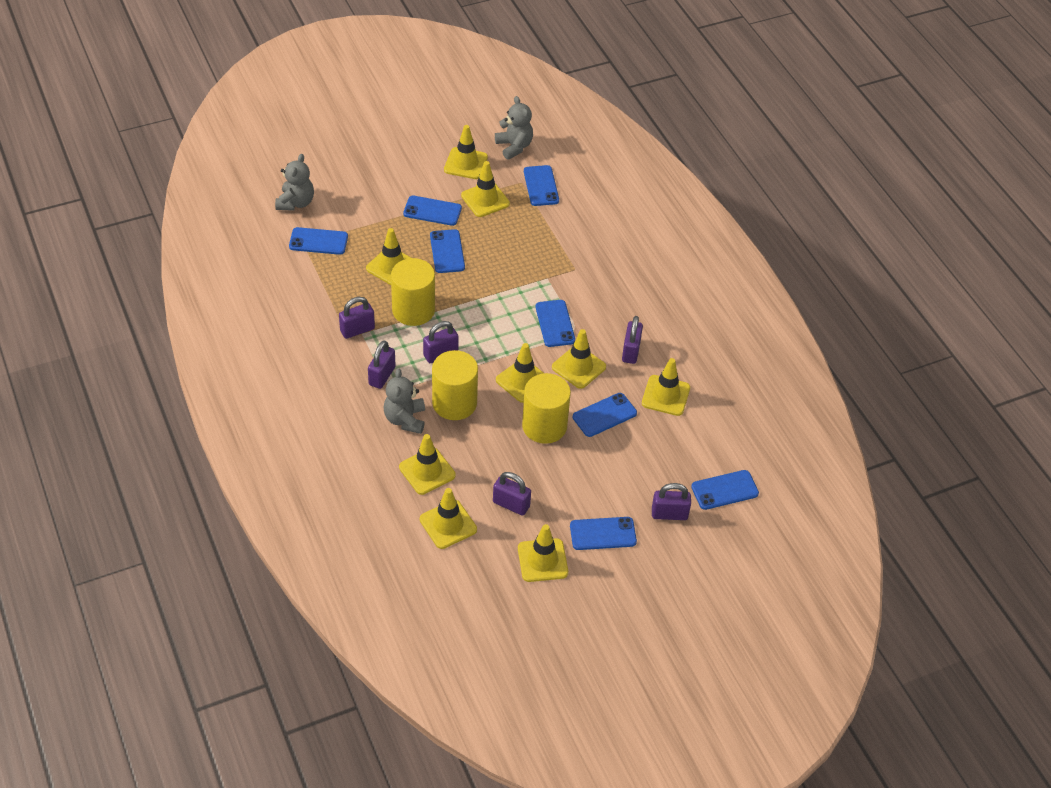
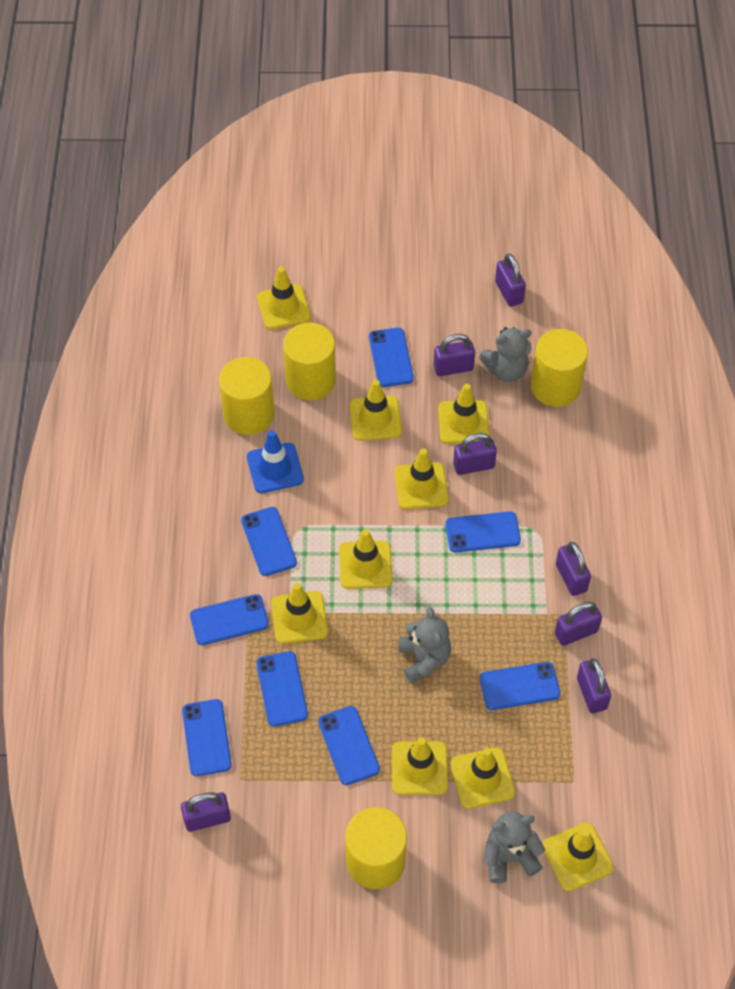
blue traffic cone: none = 0 -> [247,430,304,493] = 1
purple padlock: [339,297,375,339] [368,340,396,389] [423,321,459,363] [493,472,531,516] [622,316,643,364] [652,483,691,520] = 6 -> [181,792,231,832] [434,334,475,376] [453,433,497,475] [495,253,526,307] [555,602,602,646] [556,542,591,596] [577,658,611,713] = 7
yellow cylinder: [391,258,435,326] [432,350,478,420] [522,373,571,444] = 3 -> [219,357,275,435] [283,323,336,400] [345,807,407,889] [531,329,588,407] = 4

